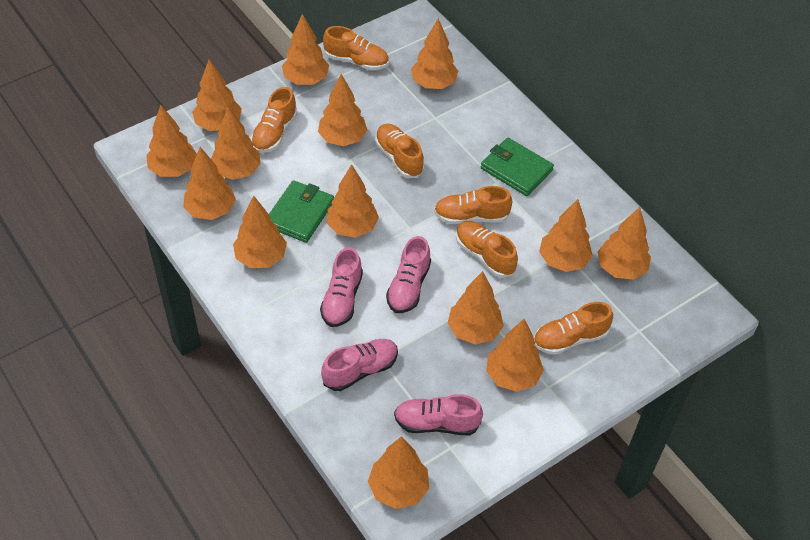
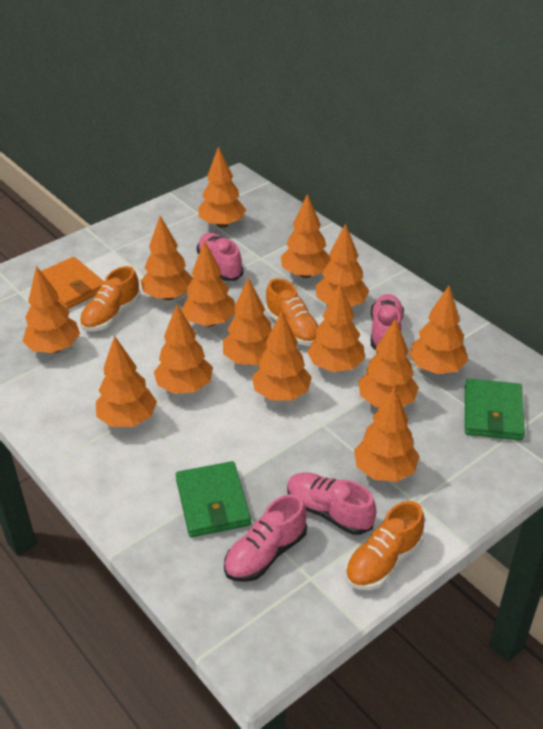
orange shoe: [251,87,298,153] [323,26,389,70] [375,123,424,178] [434,186,512,224] [456,221,518,278] [534,302,613,355] = 6 -> [80,266,141,332] [265,278,319,346] [345,501,424,590] = 3
orange wallet: none = 0 -> [41,257,105,309] = 1

